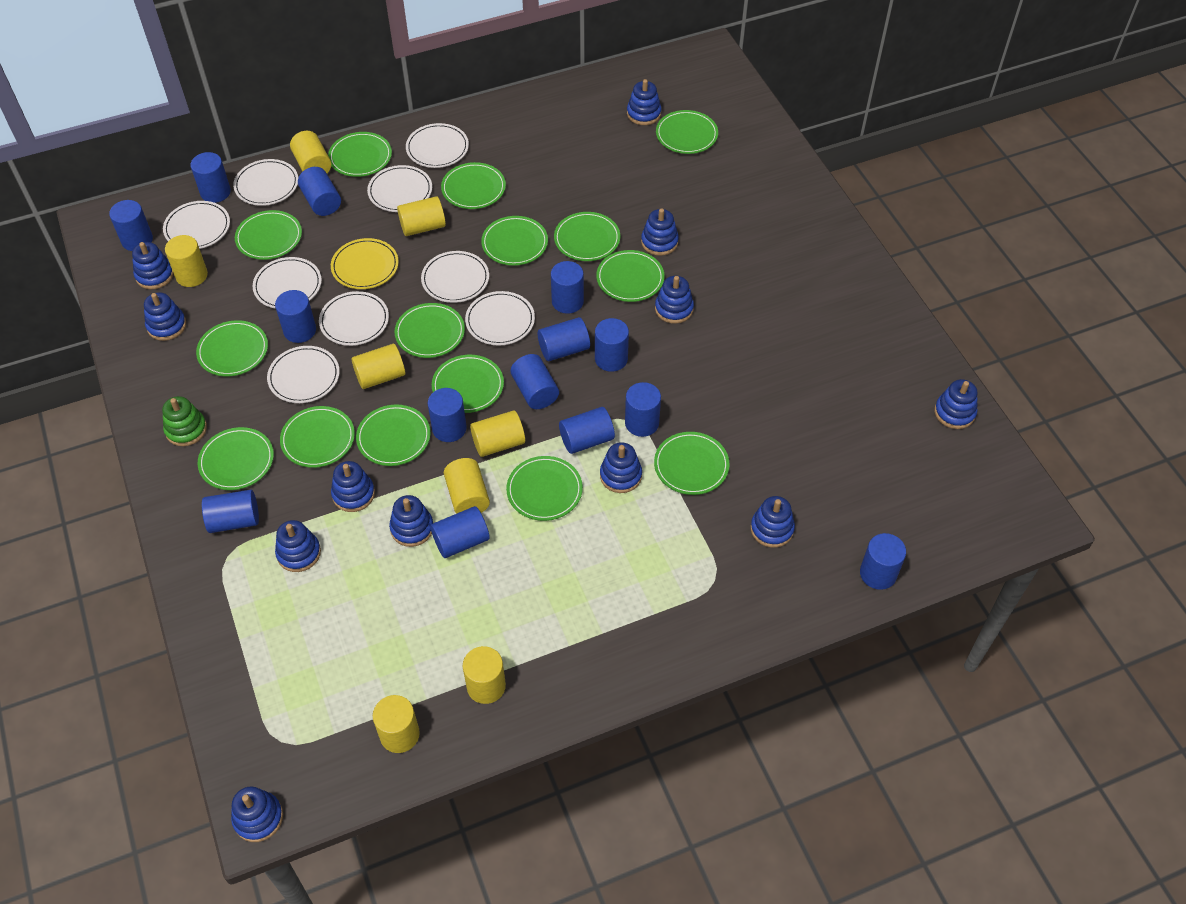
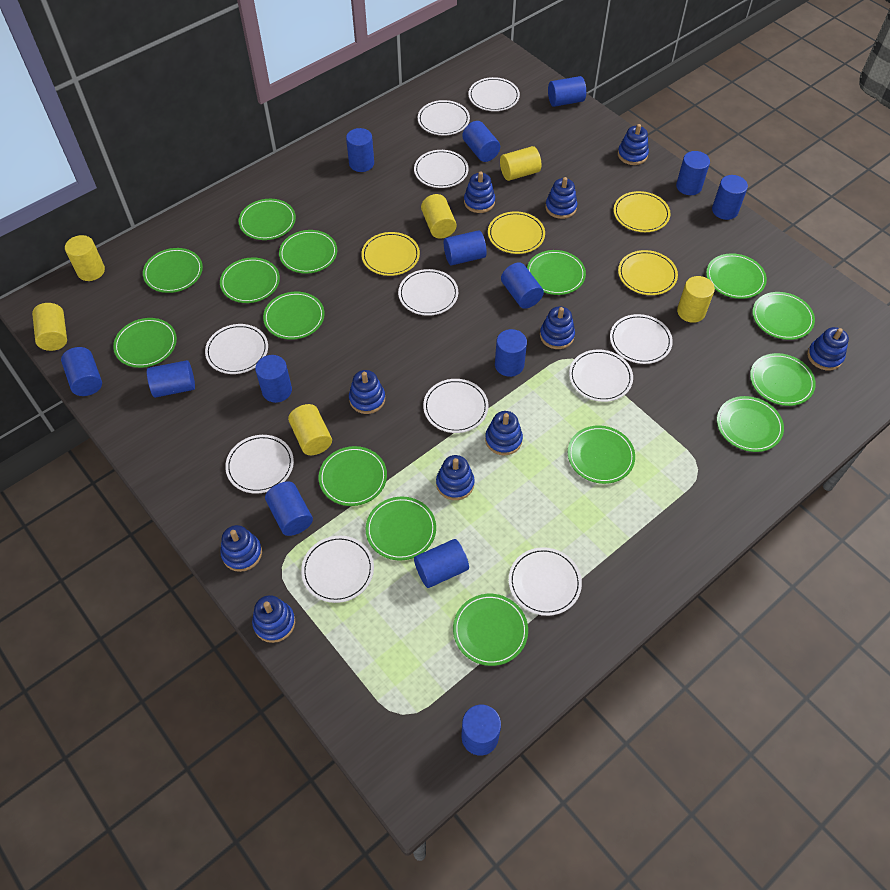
blue stacking toy: [132,242,174,289] [144,292,186,341] [231,786,283,842] [275,520,321,572] [331,461,375,512] [389,495,433,547] [600,442,642,493] [627,79,661,125] [641,208,679,256] [655,276,694,324] [750,496,795,548] [935,379,978,429] = 12 -> [221,525,262,572] [252,595,295,643] [349,370,385,414] [436,455,475,500] [464,171,495,213] [485,411,523,455] [540,306,575,349] [545,177,577,219] [618,124,649,165] [807,327,849,371] = 10
green stacking toy: [162,396,207,446] = 1 -> none = 0
white plate: [163,201,230,249] [233,159,299,206] [253,257,322,309] [267,346,340,403] [319,291,389,346] [367,165,432,212] [406,123,469,168] [421,251,489,303] [465,291,535,346] = 9 -> [205,324,268,374] [225,435,294,494] [301,536,374,603] [398,269,458,316] [414,150,469,188] [418,100,470,135] [423,379,488,433] [468,77,520,111] [509,547,582,616] [569,349,633,402] [610,314,673,364] = 11
yellow cylinder: [165,235,208,287] [290,131,331,173] [351,344,405,389] [373,695,420,753] [397,196,446,236] [444,458,490,514] [463,646,506,704] [470,410,525,457] = 8 -> [32,303,67,351] [65,235,105,281] [288,404,332,455] [421,194,457,238] [500,146,541,181] [677,276,715,323] = 6
yellow plate: [331,238,399,289] = 1 -> [361,232,420,276] [488,211,545,254] [613,191,670,232] [618,250,678,295] = 4

